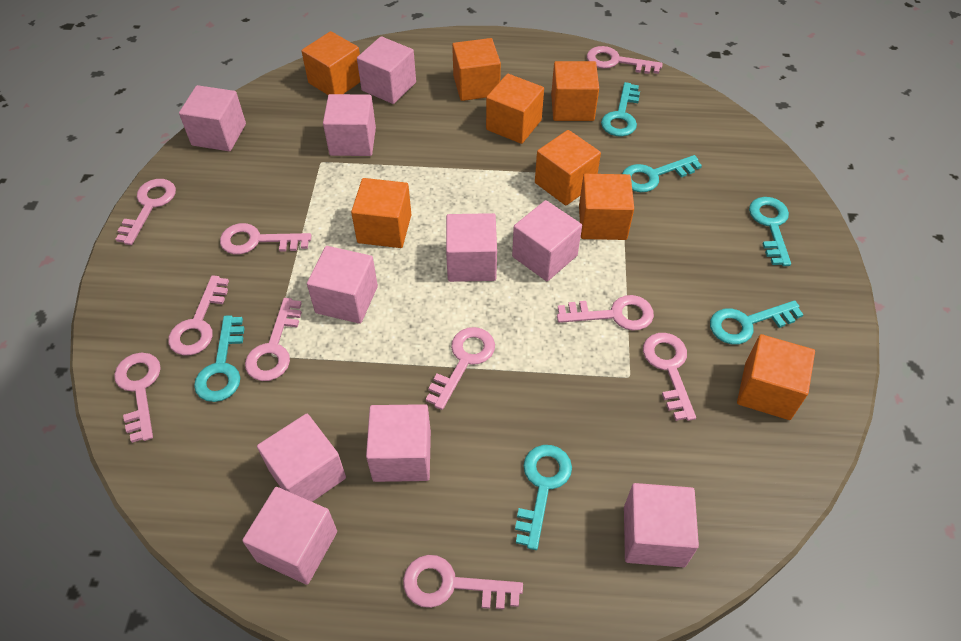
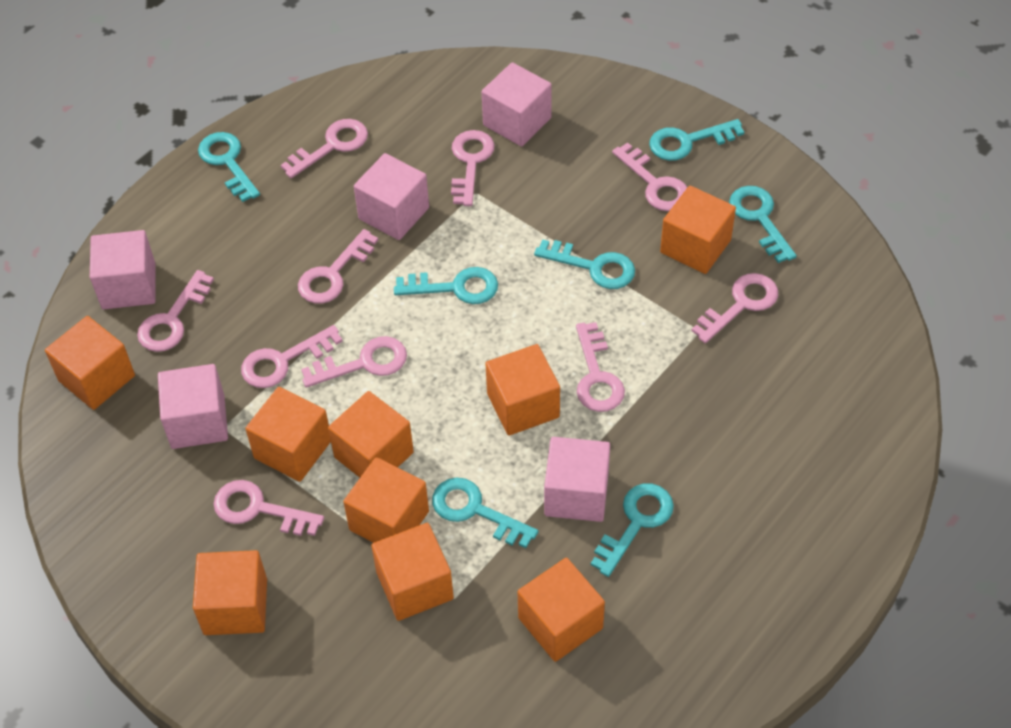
orange cube: [301,31,360,95] [351,178,412,248] [452,38,501,101] [486,74,544,144] [535,130,601,205] [551,61,599,121] [579,174,634,240] [737,334,815,420] = 8 -> [45,316,135,410] [193,550,267,635] [245,387,331,482] [328,391,414,478] [343,457,429,543] [371,523,454,621] [485,344,560,435] [517,558,605,662] [660,186,736,274] = 9
pink cube: [179,85,246,151] [242,487,337,585] [257,414,346,502] [307,246,378,324] [323,94,376,156] [357,36,416,104] [366,404,431,482] [446,213,497,282] [512,200,582,281] [624,483,699,567] = 10 -> [90,230,155,309] [158,364,228,449] [354,153,429,240] [482,62,552,146] [544,437,610,522] = 5
turquoise key: [194,315,244,402] [515,445,572,550] [601,82,640,137] [622,155,702,192] [710,300,804,344] [749,197,791,266] = 6 -> [198,132,260,202] [394,267,498,304] [432,478,538,548] [534,239,635,289] [591,483,674,577] [649,119,744,161] [729,186,797,263] = 7

